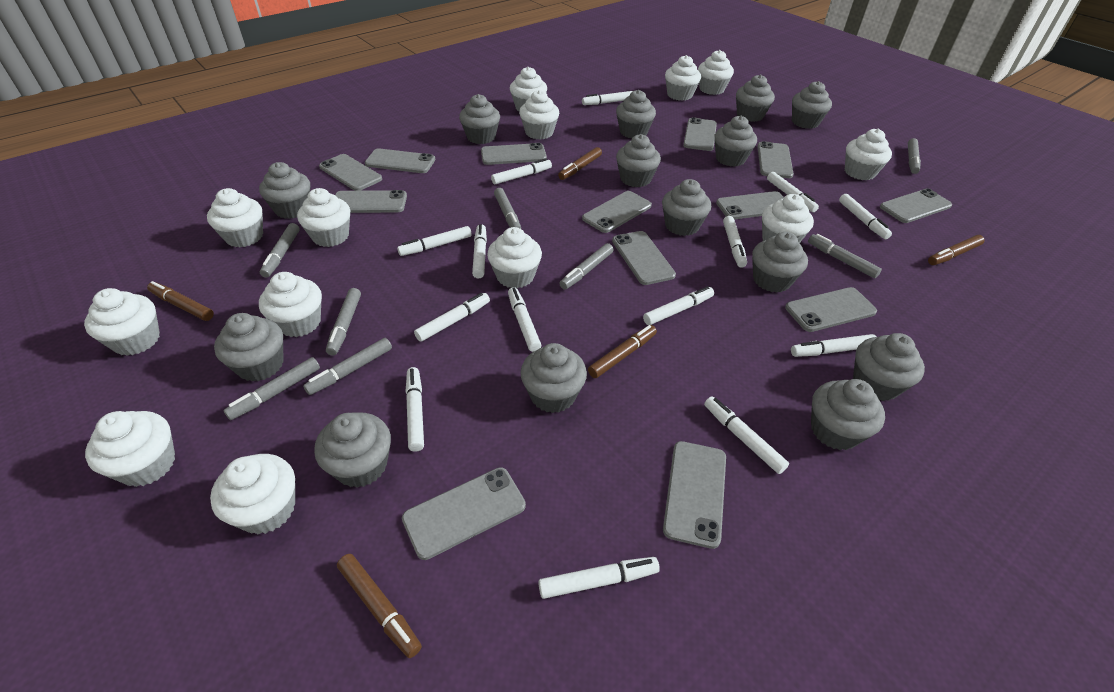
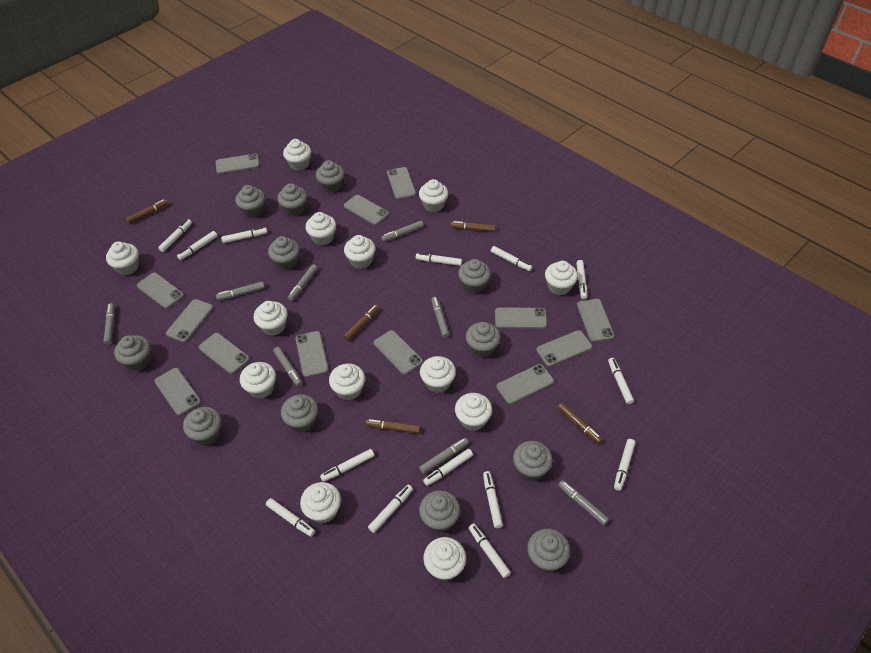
grey cupcake: [214,313,283,382] [259,162,310,219] [314,412,391,488] [459,94,500,144] [520,343,587,413] [616,90,656,139] [616,134,661,187] [662,179,711,236] [714,116,757,167] [736,74,775,122] [752,232,808,293] [792,81,832,129] [811,379,885,450] [853,333,925,401] = 14 -> [114,335,151,371] [183,407,221,445] [235,185,265,218] [268,236,300,270] [277,183,307,216] [281,394,318,432] [316,160,345,193] [419,490,460,532] [458,259,491,293] [466,322,500,357] [513,441,553,481] [527,529,570,572] = 12

